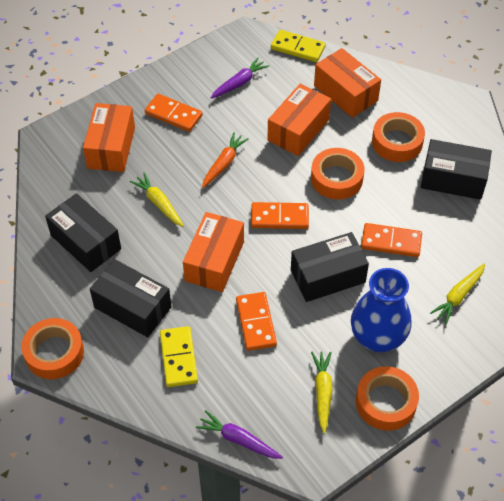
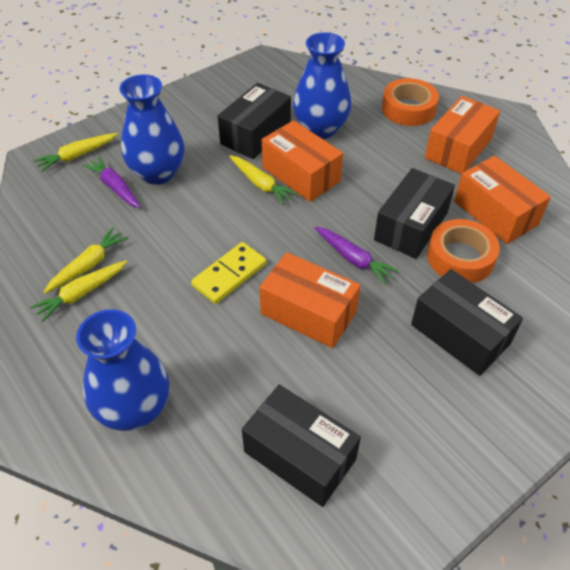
blue vase: [351,268,411,352] = 1 -> [76,309,169,431] [119,74,184,185] [293,32,351,139] = 3
orange carrot: [202,132,249,188] = 1 -> none = 0
orange domino: [145,94,203,132] [236,292,277,351] [251,202,309,229] [361,223,422,257] = 4 -> none = 0
orange tape: [21,318,84,379] [311,148,364,200] [356,366,419,431] [372,112,425,162] = 4 -> [382,78,439,126] [427,219,500,283] = 2
yellow carrot: [130,173,184,227] [311,352,332,434] [430,263,485,324] = 3 -> [30,260,127,322] [34,133,118,172] [43,228,128,294] [229,155,298,205] = 4
yellow domino: [160,326,198,387] [271,30,326,62] = 2 -> [191,242,267,304] = 1

